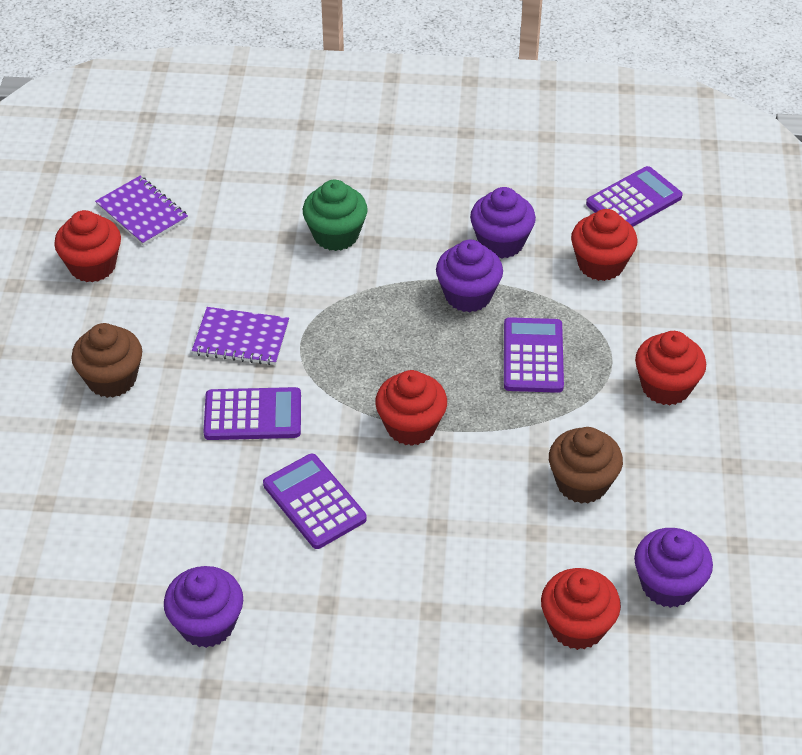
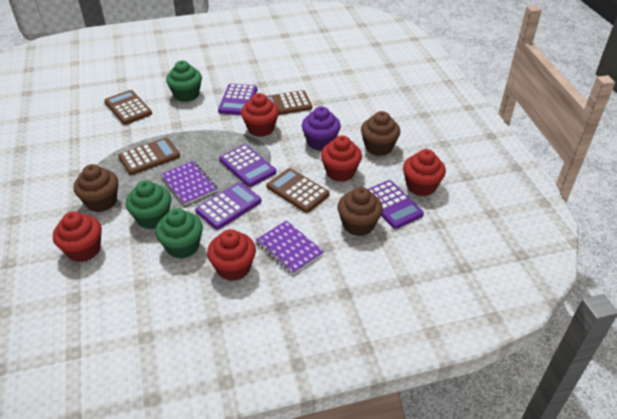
brown calculator: none = 0 -> [104,90,152,125] [119,137,180,175] [266,90,312,115] [266,168,330,213] = 4
brown cupcake: [71,323,142,398] [549,427,623,504] = 2 -> [74,164,118,212] [337,187,383,236] [361,111,400,156] = 3
green cupcake: [303,180,368,251] = 1 -> [126,180,171,229] [155,208,203,259] [166,61,202,102] = 3
purple cupcake: [164,566,243,648] [436,240,503,312] [470,187,536,258] [634,528,713,608] = 4 -> [302,106,341,151] = 1

